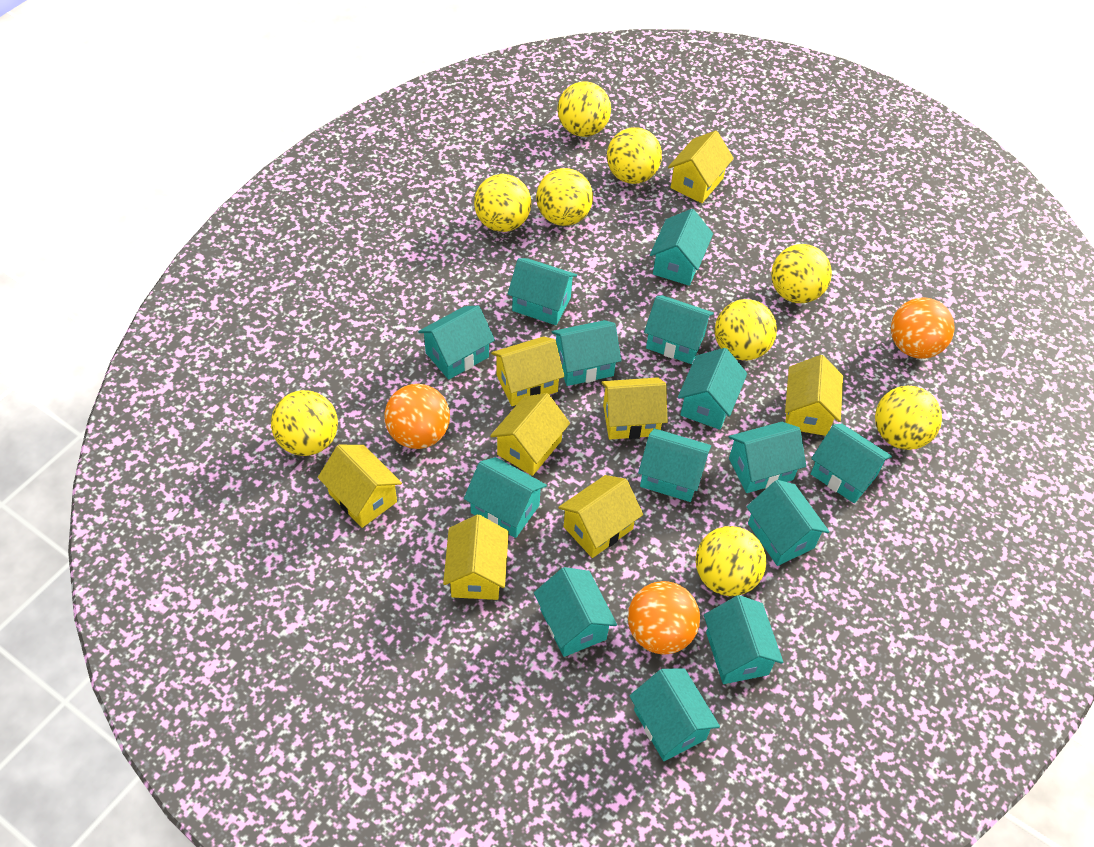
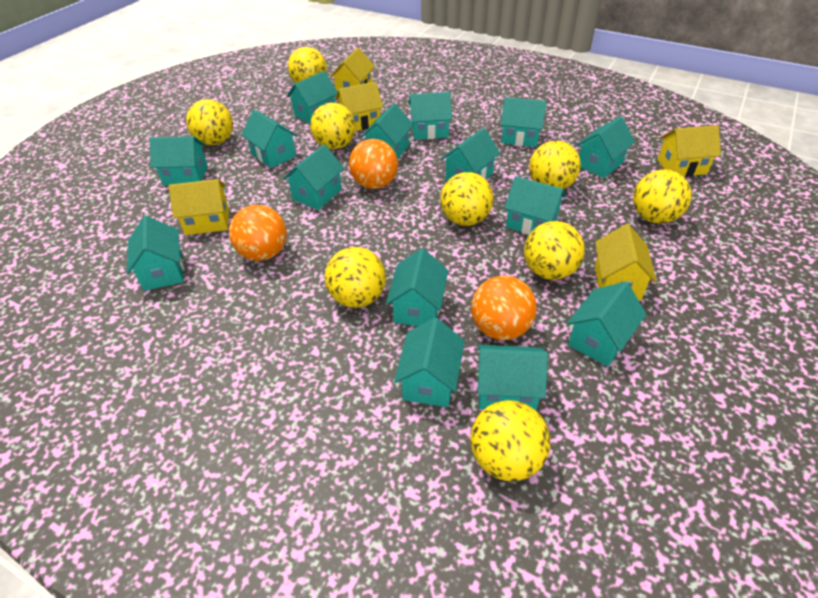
turquoise house: [418,306,495,380] [464,457,547,538] [508,258,577,325] [534,567,617,657] [552,320,621,386] [629,668,720,761] [638,428,711,502] [644,295,714,364] [650,209,713,286] [678,348,747,430] [704,595,784,684] [729,422,806,493] [746,480,830,566] [811,423,892,503] = 14 -> [127,216,184,291] [150,136,208,185] [241,110,297,168] [283,144,344,210] [287,71,337,124] [361,103,413,159] [386,248,448,326] [394,318,465,407] [408,92,452,140] [441,128,500,181] [477,345,548,410] [500,97,547,147] [504,176,566,235] [567,282,646,367] [577,116,635,178] = 15
yellow house: [318,445,402,528] [443,515,509,600] [490,393,570,476] [491,336,565,406] [558,475,643,558] [601,377,668,440] [668,130,734,203] [785,355,843,436] = 8 -> [168,179,229,235] [330,48,375,92] [335,81,383,131] [595,224,657,301] [657,125,721,177] = 5

